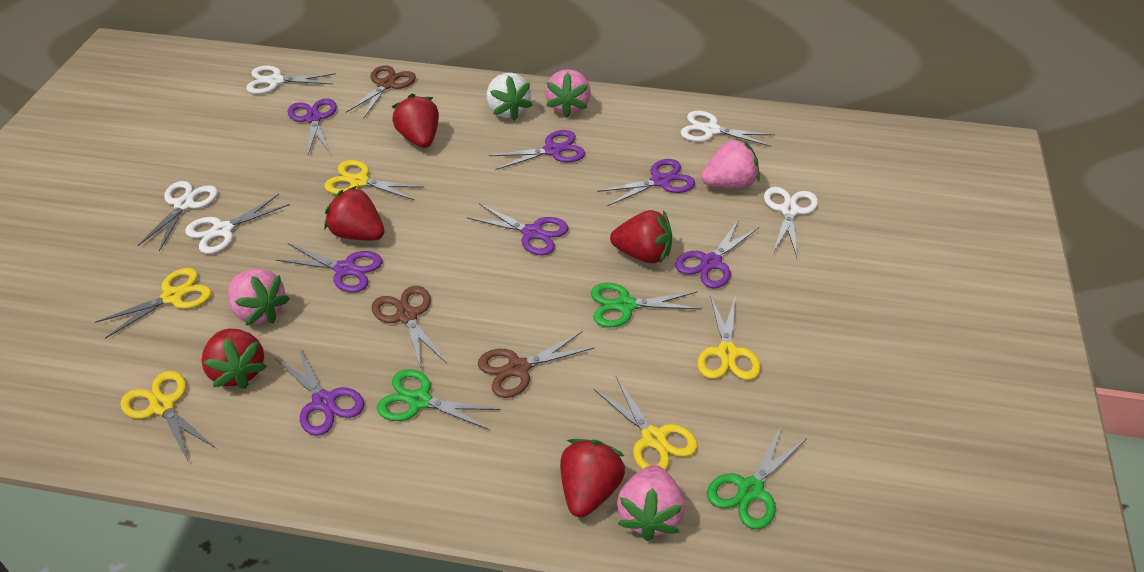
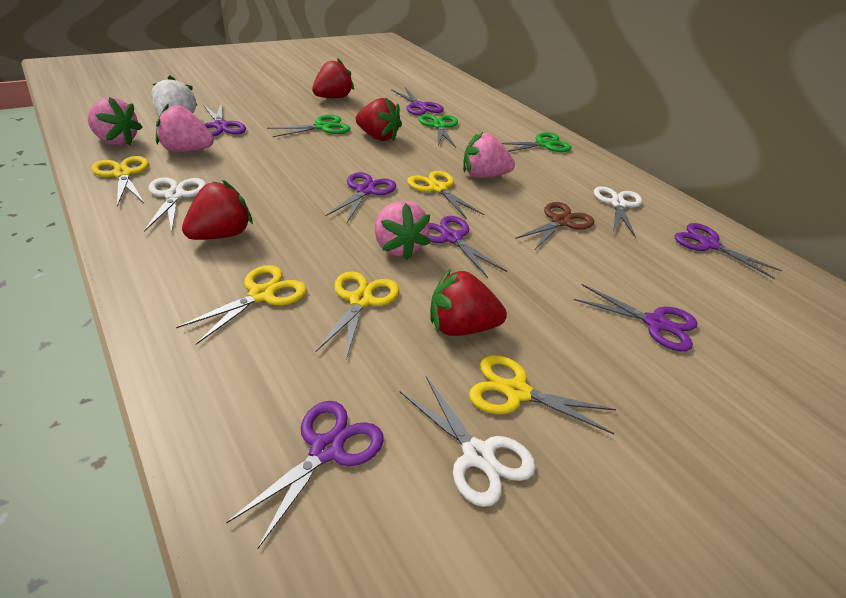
brown scissors: [346,65,416,119] [372,286,446,369] [478,331,595,398] = 3 -> [515,202,594,250] = 1
red strawberry: [201,329,267,389] [325,186,384,241] [392,94,439,148] [560,439,625,517] [610,210,672,263] = 5 -> [182,180,253,240] [312,59,354,98] [356,98,402,141] [430,269,507,336] = 4
white scissors: [137,181,218,251] [185,194,290,254] [246,66,336,94] [680,111,775,147] [764,187,818,257] = 5 -> [144,177,206,232] [399,376,536,507] [594,186,642,238] = 3

